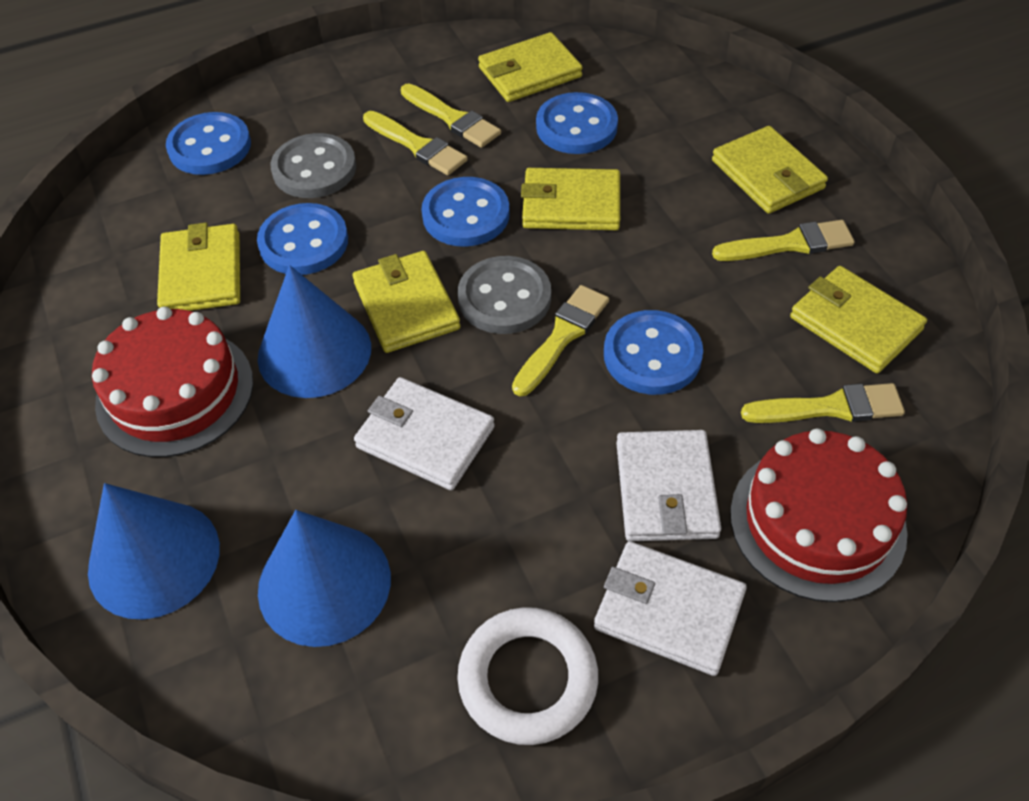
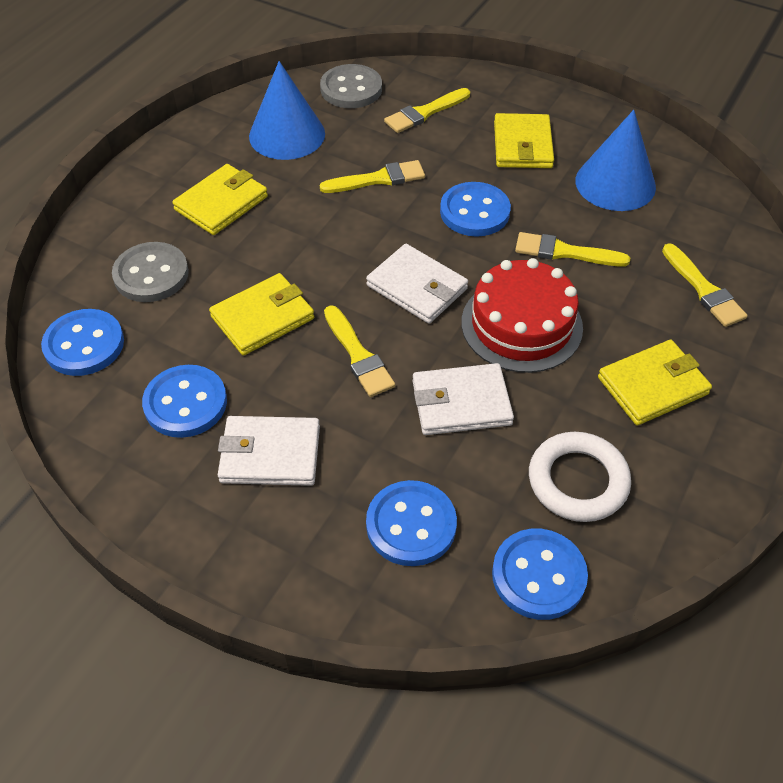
blue cone: [88,483,220,620] [258,265,371,398] [258,510,391,647] = 3 -> [249,61,325,160] [575,110,656,211] = 2
red cake: [92,306,253,457] [730,429,908,602] = 2 -> [462,258,583,373] = 1
yellow wallet: [157,223,240,311] [353,251,460,353] [478,32,583,102] [521,168,620,230] [712,126,828,214] [790,266,927,373] = 6 -> [172,164,268,235] [209,273,314,356] [494,113,554,168] [598,340,712,425] = 4

